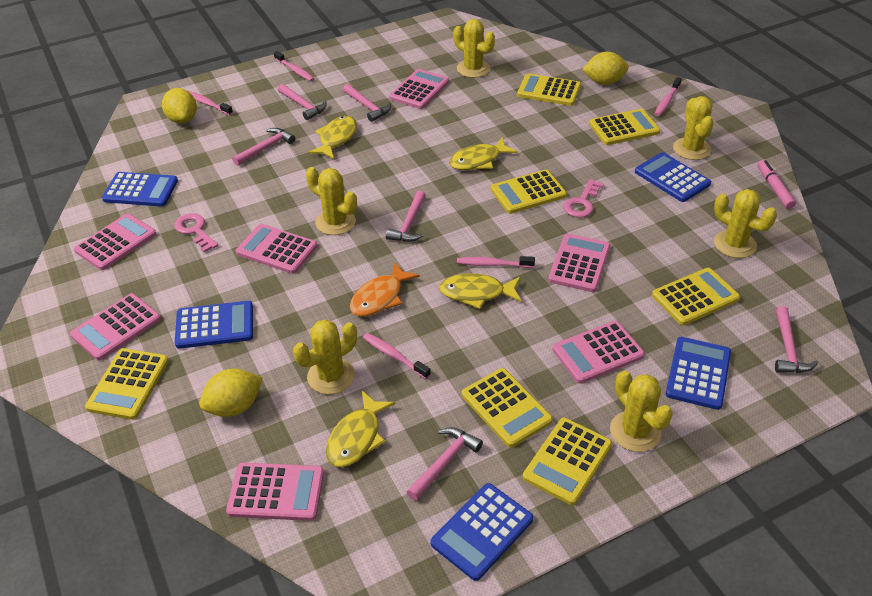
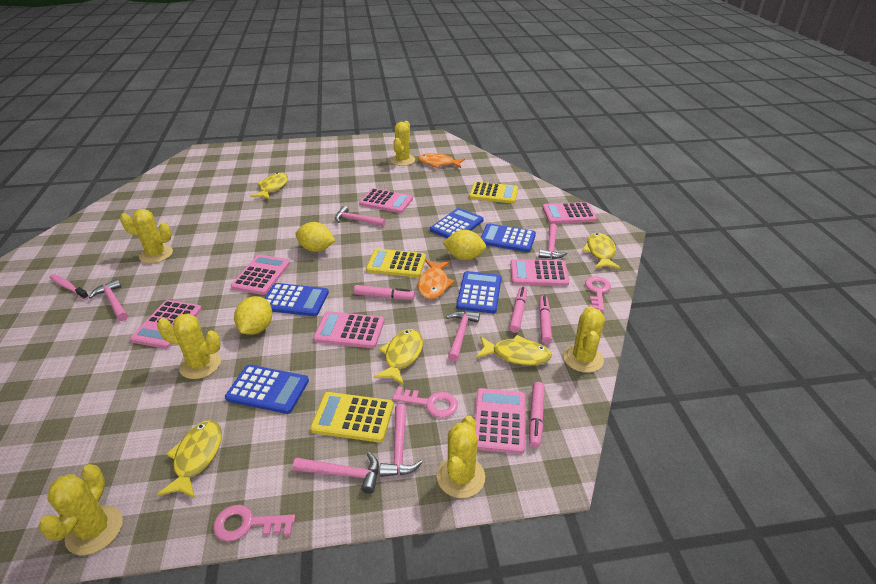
orange fish: [350,262,420,317] = 1 -> [417,260,455,299] [418,153,465,168] = 2
pink key: [175,213,218,252] [564,179,604,218] = 2 -> [213,505,295,541] [392,387,458,418] [585,277,611,311] = 3
pink marker: [758,160,796,209] = 1 -> [354,285,415,300] [509,287,527,333] [529,382,545,448] [539,296,552,344] = 4
pink toothbrush: [188,91,233,115] [274,51,314,82] [363,333,431,379] [457,256,535,268] [655,77,682,116] = 5 -> [50,274,89,300] = 1
yellow calculator: [85,348,169,420] [462,368,553,448] [491,169,567,214] [517,73,581,106] [523,418,612,505] [589,109,660,145] [652,268,740,325] = 7 -> [310,392,394,442] [366,248,426,278] [469,182,518,203] = 3
yellow fish: [308,116,357,159] [326,391,395,467] [439,273,522,309] [449,138,518,170] = 4 -> [157,420,222,498] [250,173,288,200] [374,329,423,385] [476,335,552,366] [582,233,621,269] = 5

